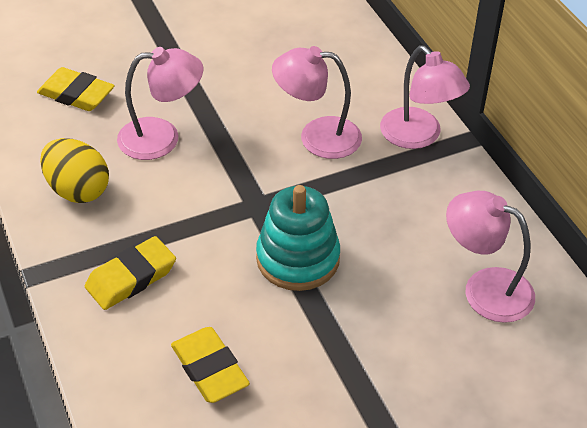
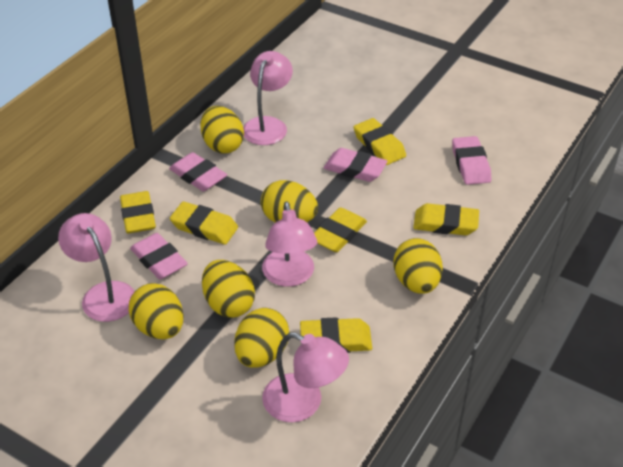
pink eraser: none = 0 -> [130,233,188,279] [169,152,227,191] [324,148,387,182] [452,136,491,185] = 4
turquoise stacking toy: [256,185,340,291] = 1 -> none = 0
yellow egg: [40,138,109,203] = 1 -> [129,283,184,339] [201,106,244,154] [202,260,255,318] [234,308,289,368] [261,180,318,223] [394,238,443,294] = 6
yellow eraser: [37,67,115,111] [85,236,176,310] [171,327,250,403] = 3 -> [120,191,156,233] [170,201,238,245] [300,318,372,353] [314,207,367,252] [354,118,406,165] [413,203,479,235] = 6

